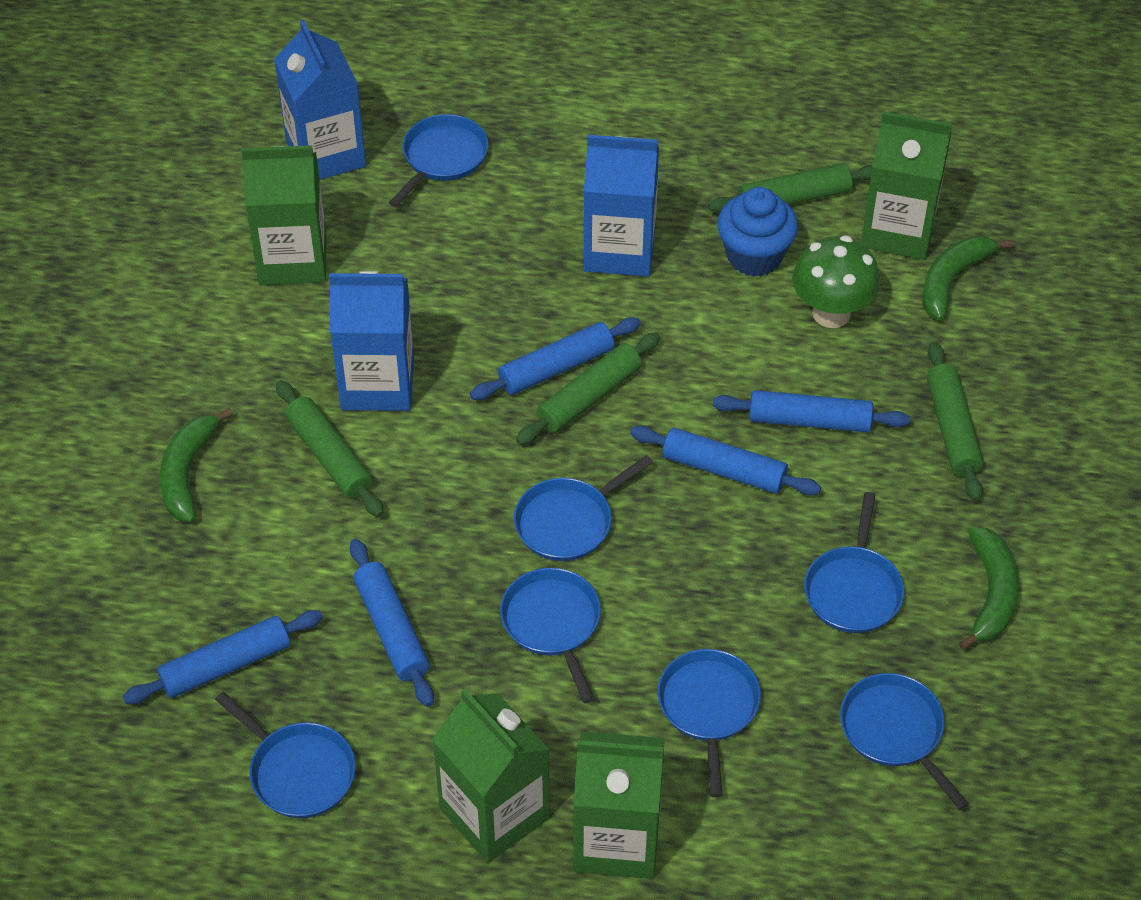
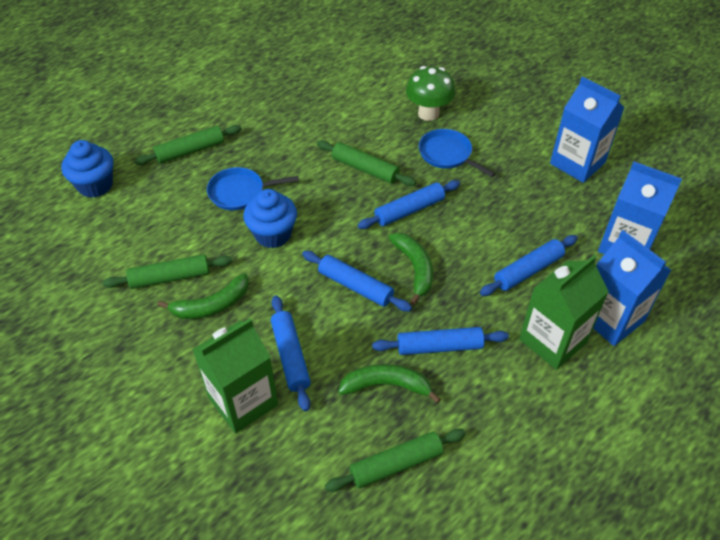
blue cupcake: [717,187,798,277] = 1 -> [61,140,113,198] [243,189,297,248] = 2
blue pan: [215,692,356,818] [389,114,489,207] [500,568,601,703] [514,455,653,561] [657,649,761,797] [804,492,905,633] [840,673,969,810] = 7 -> [207,167,299,210] [419,129,496,177] = 2
green carton: [241,145,326,285] [432,689,550,863] [573,731,665,879] [861,111,952,260] = 4 -> [192,318,278,433] [519,255,609,370] = 2

